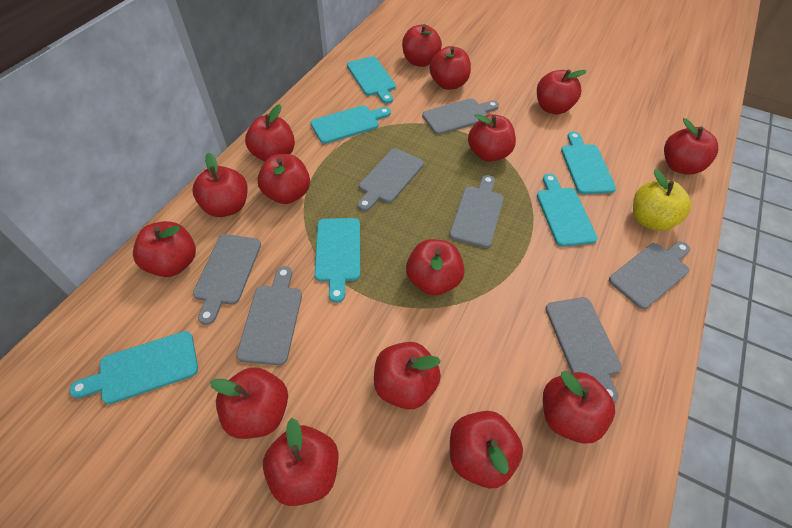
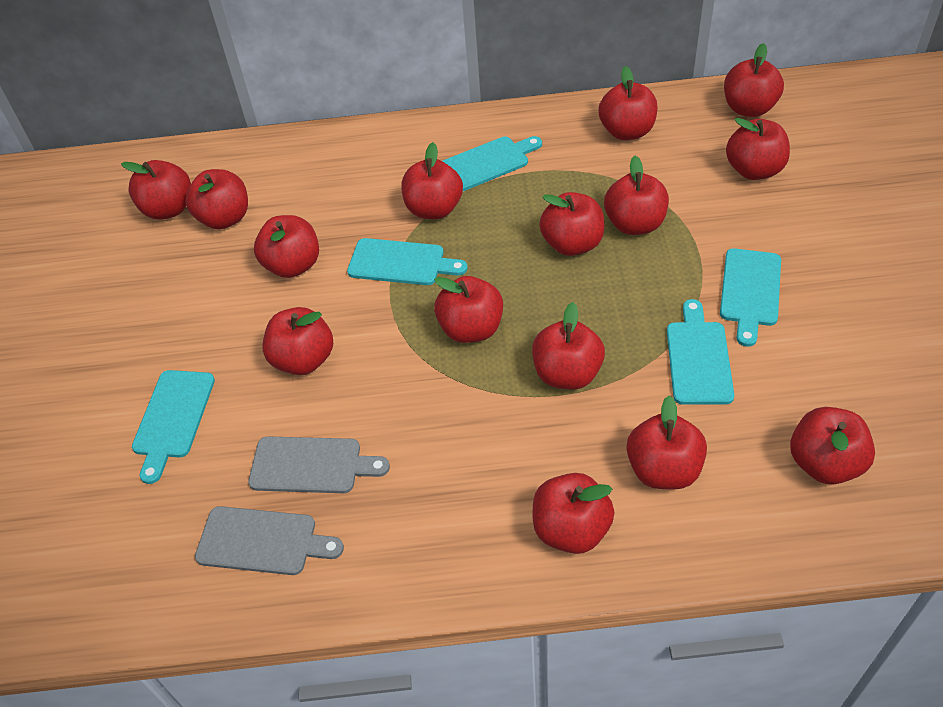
grey cutting board: [193,234,261,325] [237,266,302,365] [358,148,424,211] [422,98,499,135] [450,175,504,248] [545,297,622,403] [609,241,690,309] = 7 -> [195,506,344,575] [248,436,390,493] = 2
turquoise cutting board: [69,331,198,404] [311,105,391,144] [315,218,360,303] [347,56,396,104] [537,174,598,247] [561,132,616,194] = 6 -> [132,370,215,484] [347,238,467,285] [442,136,542,191] [667,299,734,405] [720,248,781,347] = 5
yellow apple: [633,169,691,231] = 1 -> none = 0

